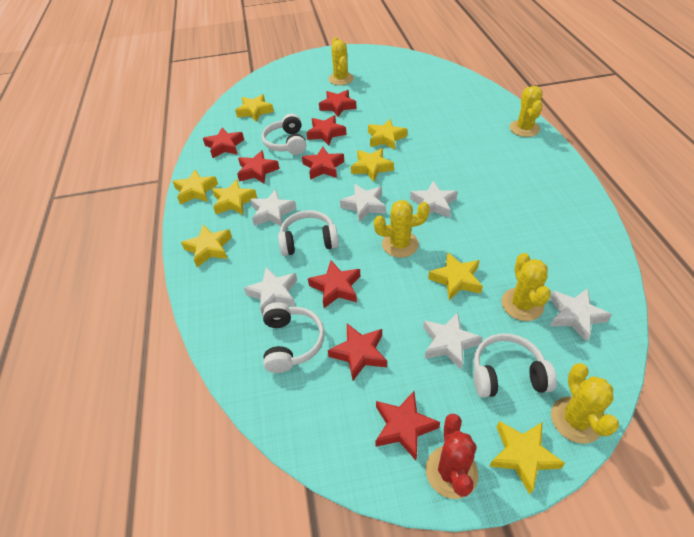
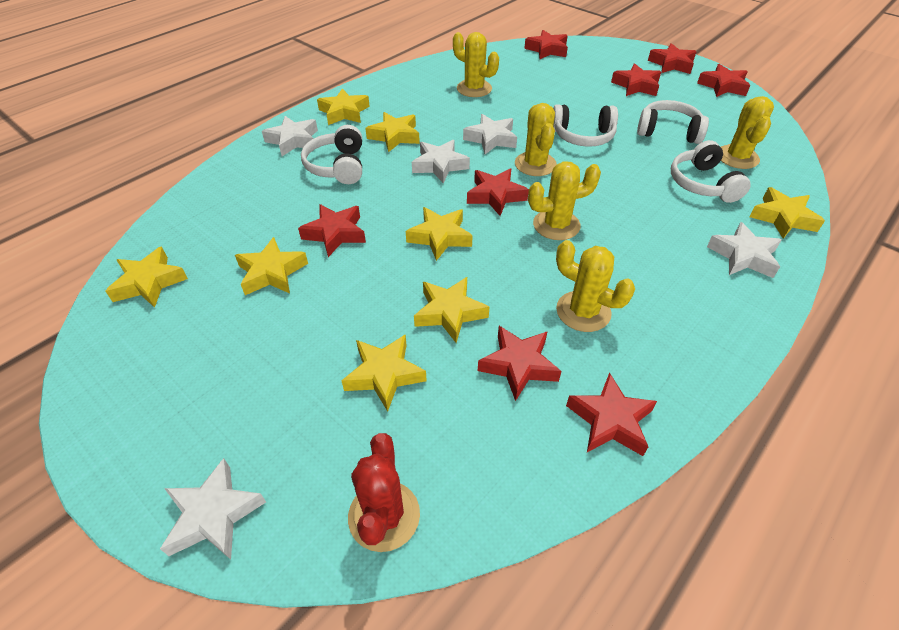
white star: [244,267,297,316] [250,190,296,226] [340,184,386,222] [410,181,458,218] [423,312,483,370] [550,288,612,342] = 6 -> [160,458,266,560] [262,116,318,156] [412,140,470,183] [463,114,517,154] [707,222,781,278] = 5

